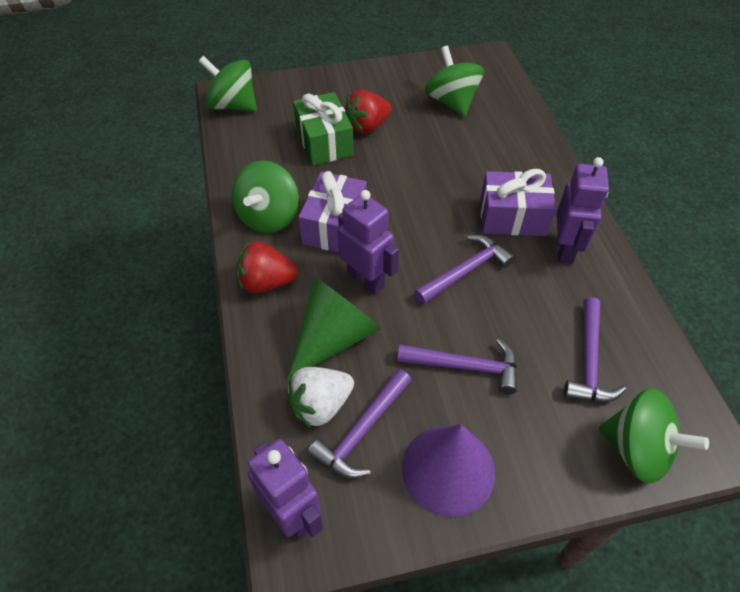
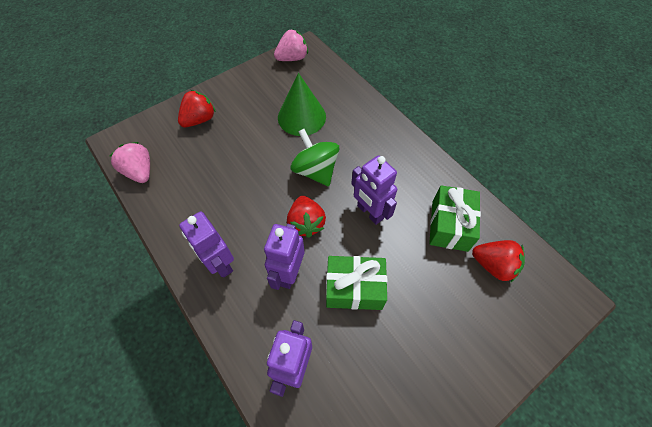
green gift: [293,92,354,165] = 1 -> [326,256,387,310] [429,185,481,252] = 2
green spinning top: [199,56,257,112] [232,160,299,233] [425,46,484,117] [599,388,709,484] = 4 -> [291,129,339,186] = 1
pink strawberry: none = 0 -> [110,142,150,183] [274,29,308,61] = 2
purple cone: [402,424,495,517] = 1 -> none = 0
purple gift: [299,171,367,252] [480,169,556,236] = 2 -> none = 0
purple hammer: [308,369,411,479] [397,339,517,394] [414,235,515,304] [564,297,626,402] = 4 -> none = 0
purple robot: [248,439,323,540] [338,190,399,295] [557,157,609,264] = 3 -> [179,211,234,278] [264,224,305,290] [267,320,312,397] [351,155,397,225] = 4
red strawberry: [236,241,298,293] [345,90,392,134] = 2 -> [178,90,216,127] [287,196,326,238] [472,240,525,282] = 3
white strawberry: [287,367,354,428] = 1 -> none = 0

